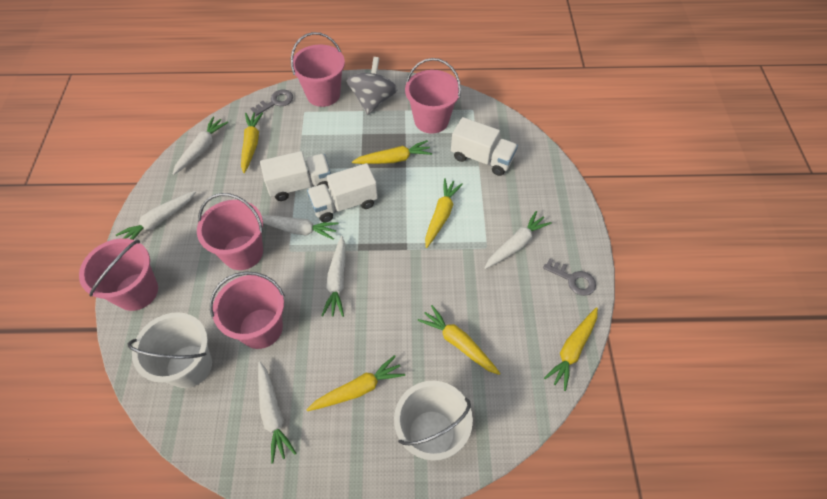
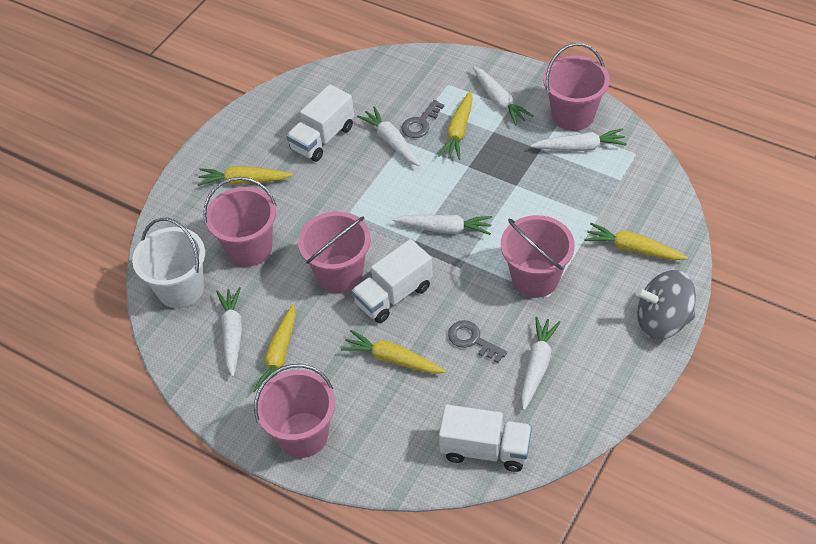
white bucket: [128,312,212,388] [394,381,473,461] = 2 -> [132,218,205,308] = 1
yellow carrot: [241,112,263,173] [307,355,405,411] [352,140,432,164] [418,305,501,375] [425,178,463,248] [544,307,598,391] = 6 -> [197,166,293,186] [253,304,296,392] [341,330,446,374] [438,91,473,160] [584,223,688,260] = 5

